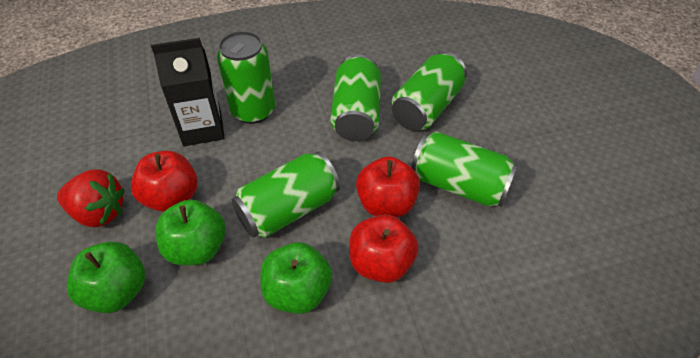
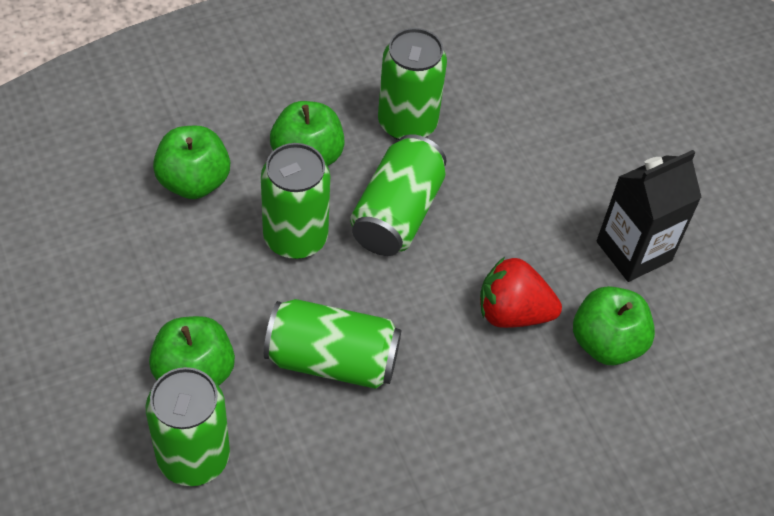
green apple: [67,242,145,313] [155,200,226,265] [261,242,332,314] = 3 -> [149,316,235,385] [153,125,230,199] [270,101,345,166] [573,286,655,365] = 4
red apple: [131,151,197,212] [349,214,418,283] [356,156,420,217] = 3 -> none = 0

